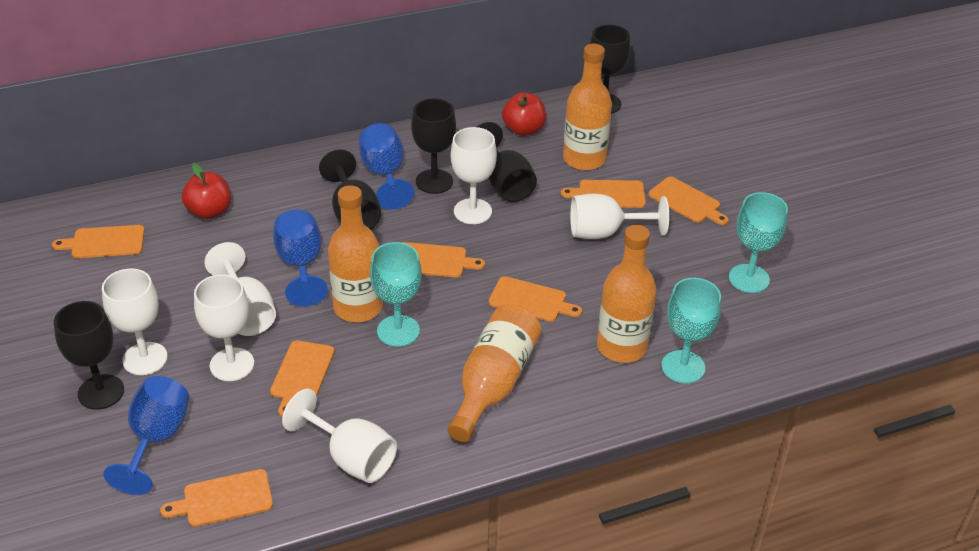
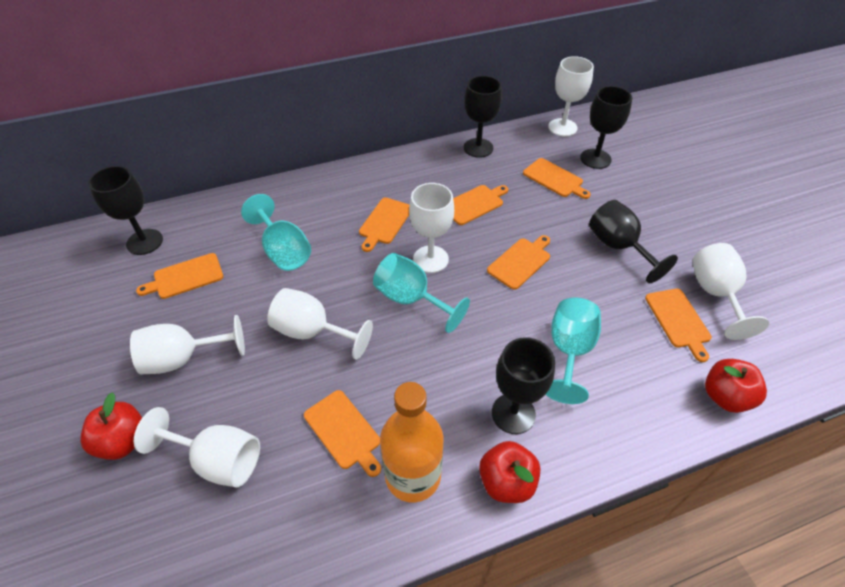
blue goblet: [104,376,189,495] [273,210,328,307] [359,123,414,210] = 3 -> none = 0
orange bottle: [328,185,383,322] [448,304,541,442] [563,44,612,171] [597,225,657,363] = 4 -> [380,382,443,503] = 1
red apple: [182,163,231,219] [502,92,546,136] = 2 -> [80,392,142,460] [479,441,540,503] [705,359,767,413] = 3

